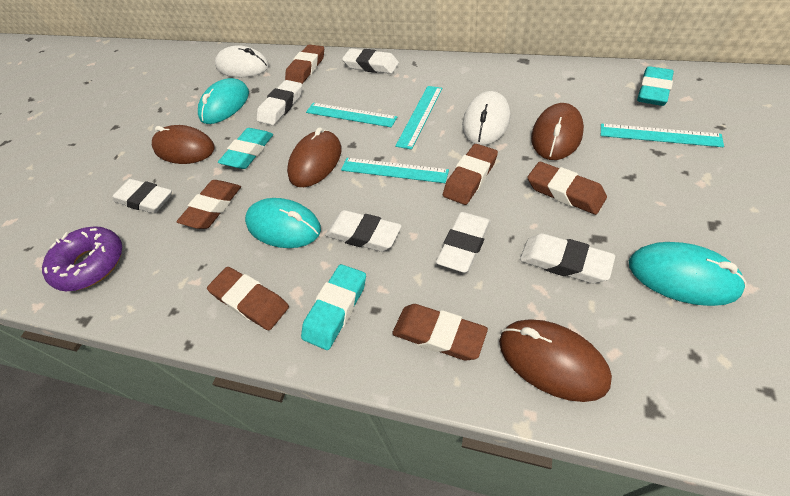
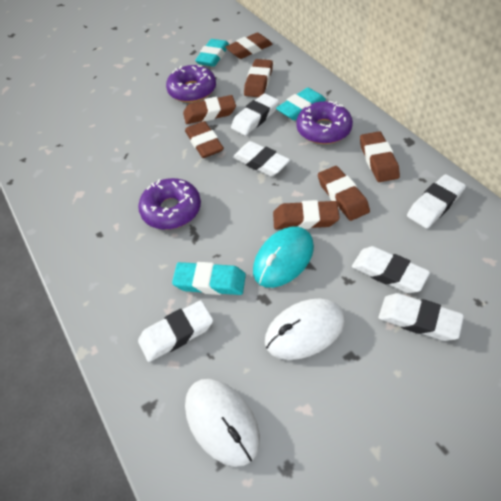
brown eraser: [177,180,241,229] [207,267,289,330] [285,45,324,84] [392,304,488,361] [443,144,498,205] [527,161,607,215] = 6 -> [183,95,236,124] [185,121,224,158] [225,33,272,59] [244,59,273,97] [273,200,340,229] [318,166,370,221] [360,131,400,182] = 7
brown mouse: [152,125,214,164] [287,127,341,187] [499,320,612,402] [531,103,584,160] = 4 -> none = 0
purple donut: [42,226,122,291] = 1 -> [138,178,201,230] [166,65,216,103] [297,101,353,144] = 3
turquoise mouse: [198,78,249,124] [245,198,321,248] [629,242,746,306] = 3 -> [253,226,314,288] = 1
turquoise ruler: [306,103,397,127] [341,158,449,183] [395,86,443,150] [601,124,724,147] = 4 -> none = 0

